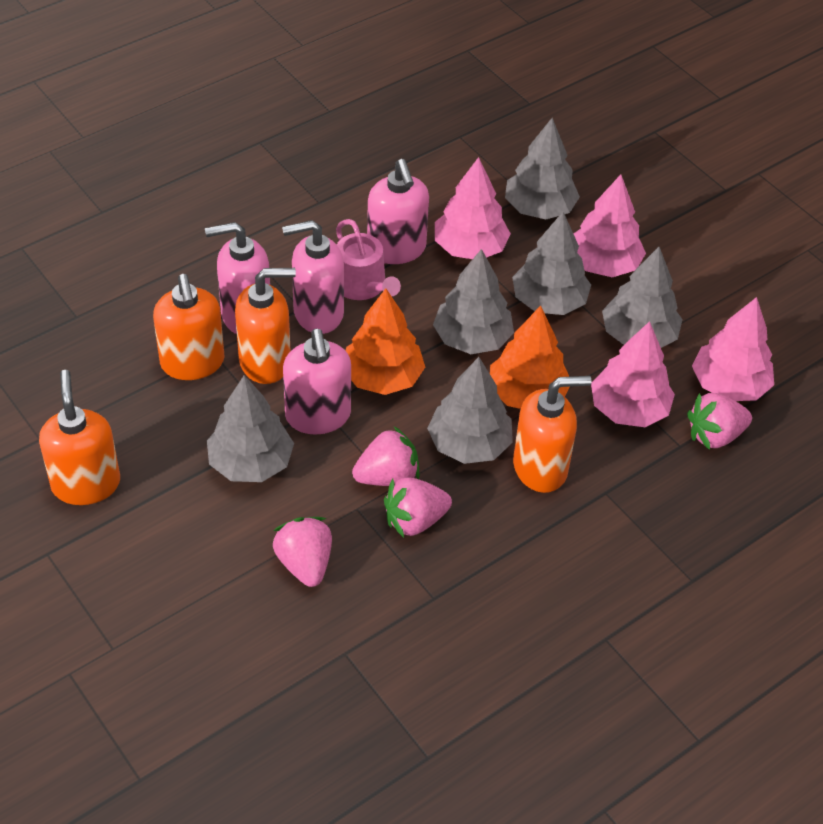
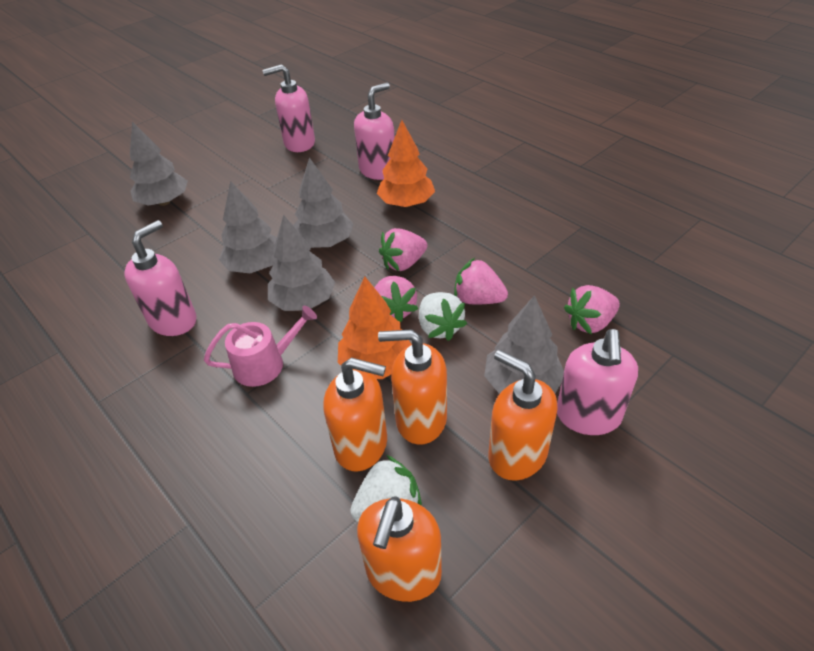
grey tree: [207,375,294,482] [427,357,513,464] [433,249,514,354] [505,118,580,219] [512,212,591,315] [602,247,683,348] = 6 -> [130,121,188,206] [219,181,277,273] [268,215,335,311] [293,157,354,248] [484,295,564,394] = 5
pink tree: [435,157,511,259] [573,174,646,277] [591,321,675,427] [692,297,774,401] = 4 -> none = 0
white strawberry: none = 0 -> [350,455,422,522] [419,292,467,341] = 2

